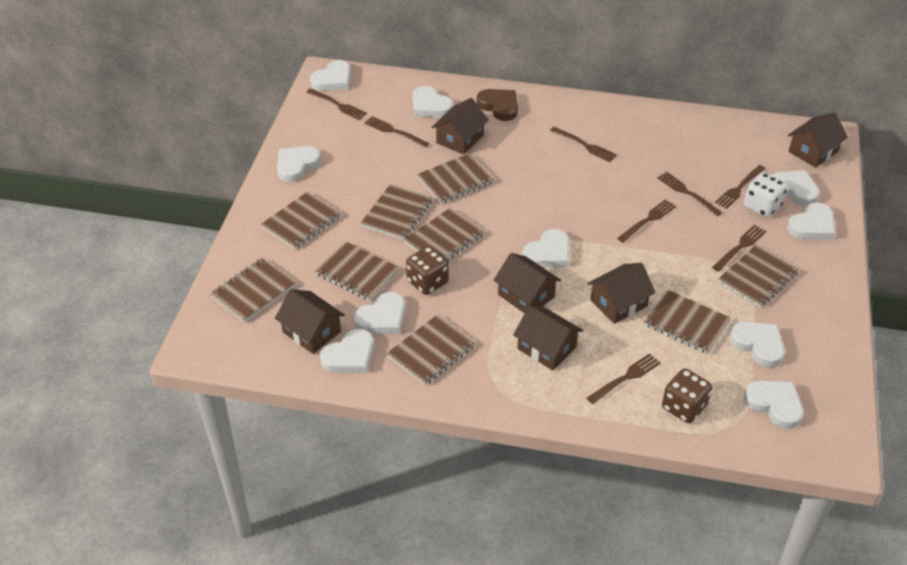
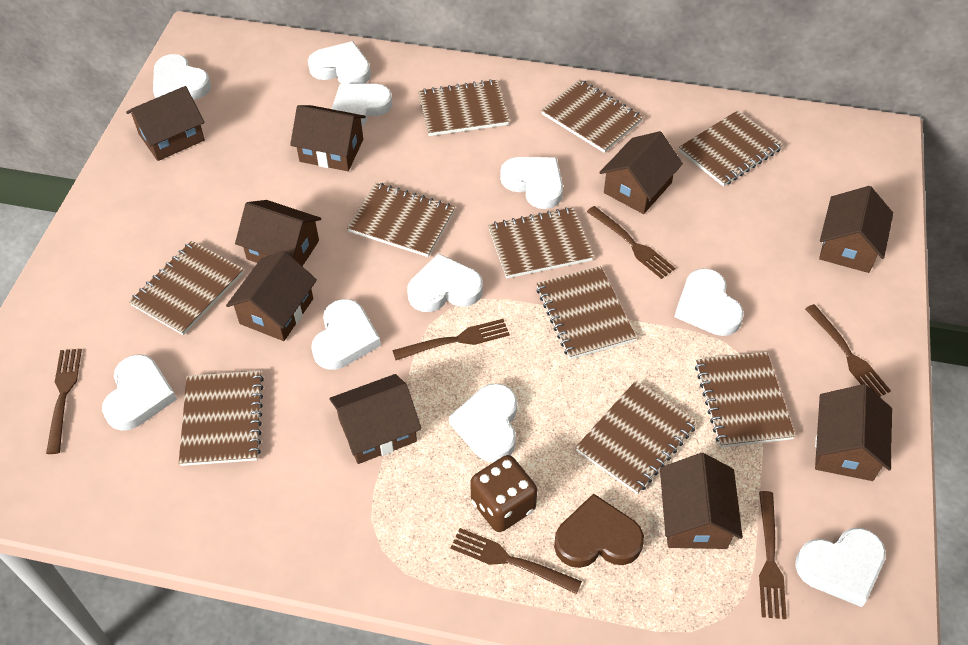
brown dice: [406,246,449,295] [662,368,712,423] = 2 -> [470,455,538,532] = 1
brown fork: [306,88,367,120] [364,116,429,147] [550,127,617,162] [587,353,661,404] [617,199,676,243] [657,172,722,216] [712,225,766,272] [715,165,766,209] = 8 -> [46,349,82,454] [392,319,510,360] [450,528,582,594] [587,206,675,279] [759,491,787,619] [805,304,891,397] = 6
brown house: [275,289,345,354] [431,98,489,155] [494,253,561,313] [513,305,583,370] [587,263,656,324] [788,112,848,168] = 6 -> [126,86,205,161] [226,251,317,341] [235,200,321,266] [290,105,366,171] [329,374,421,464] [599,131,683,214] [660,453,743,549] [815,384,892,481] [819,186,893,273] = 9
brown notebook: [210,258,296,322] [261,192,341,249] [315,242,399,301] [361,184,433,240] [387,314,476,385] [404,208,485,261] [417,153,494,204] [644,290,731,354] [718,244,799,307] = 9 -> [129,241,244,335] [179,371,264,466] [347,182,455,257] [418,79,509,136] [488,207,594,278] [536,266,637,359] [541,79,643,153] [575,381,697,494] [679,110,783,186] [695,352,795,448] = 10
white dice: [744,172,787,218] = 1 -> none = 0

